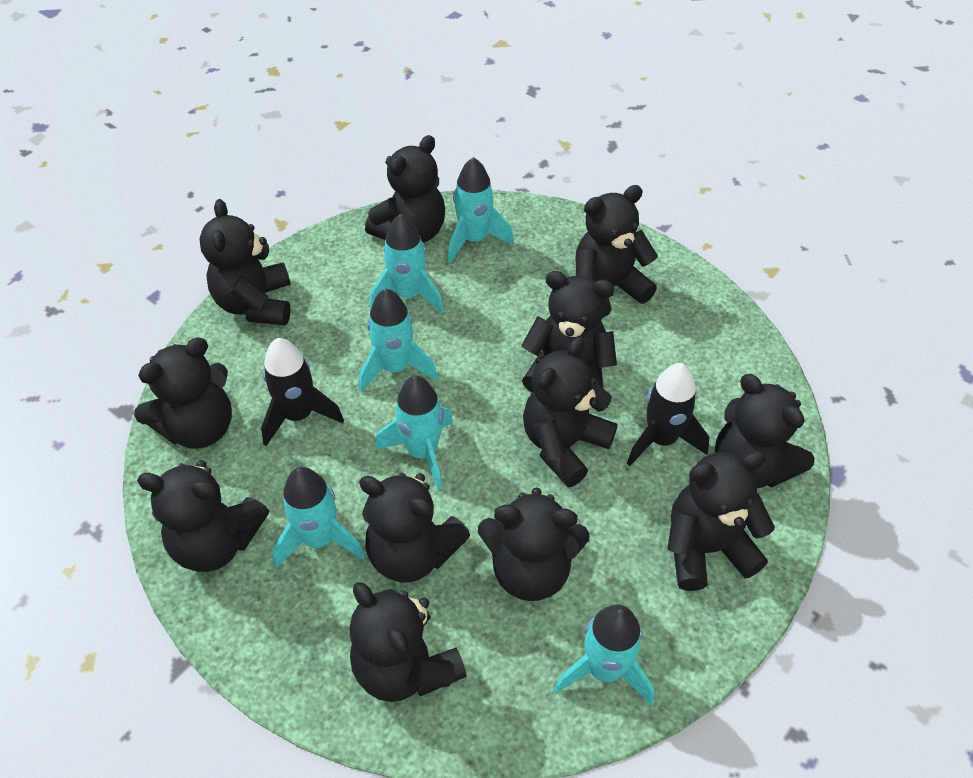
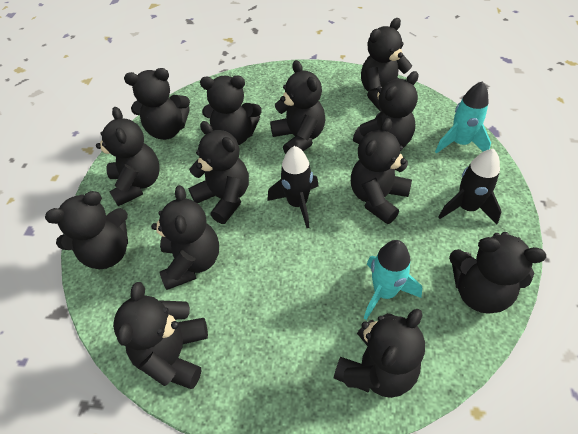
black teddy bear: [134,338,232,449] [137,460,269,572] [199,199,291,325] [349,582,467,702] [359,473,470,582] [365,135,445,243] [478,488,590,601] [521,271,617,392] [523,337,617,487] [575,185,658,317] [668,451,775,591] [715,374,815,488] = 12 -> [45,191,128,269] [96,107,160,206] [113,282,208,389] [124,68,190,140] [151,185,219,290] [188,121,249,224] [200,76,262,145] [270,60,325,154] [334,309,425,398] [351,118,412,224] [353,71,418,148] [361,18,413,111] [449,232,546,314] = 13
turquoise rocket: [272,467,365,568] [359,289,438,393] [370,214,444,313] [376,376,453,490] [448,157,514,263] [554,604,654,705] = 6 -> [364,240,422,320] [435,81,491,154] = 2

